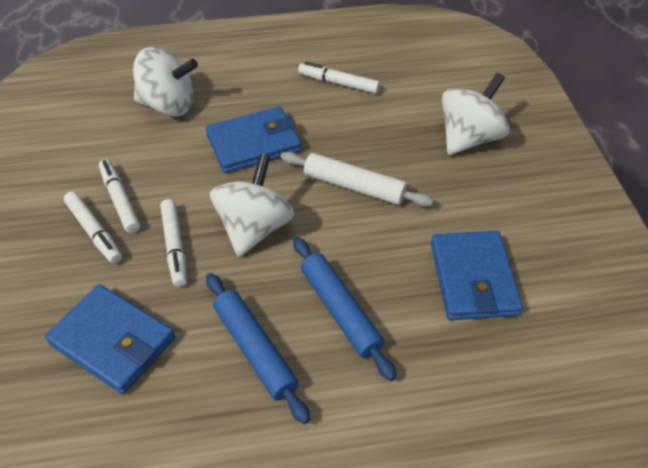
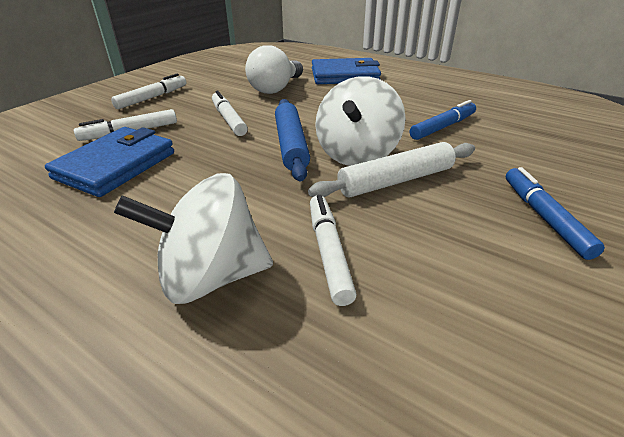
blue marker: none = 0 -> [410,100,476,140] [506,167,605,260] = 2
blue rolling pin: [206,273,310,424] [293,237,396,381] = 2 -> [275,99,310,181] = 1
blue wallet: [45,284,175,394] [206,106,302,173] [431,231,523,320] = 3 -> [45,127,174,197] [312,58,381,84] = 2
white light bulb: none = 0 -> [245,45,303,94] = 1
white spinning top: [133,47,198,116] [210,154,295,257] [442,73,510,155] = 3 -> [114,173,273,304] [315,76,406,166] = 2

